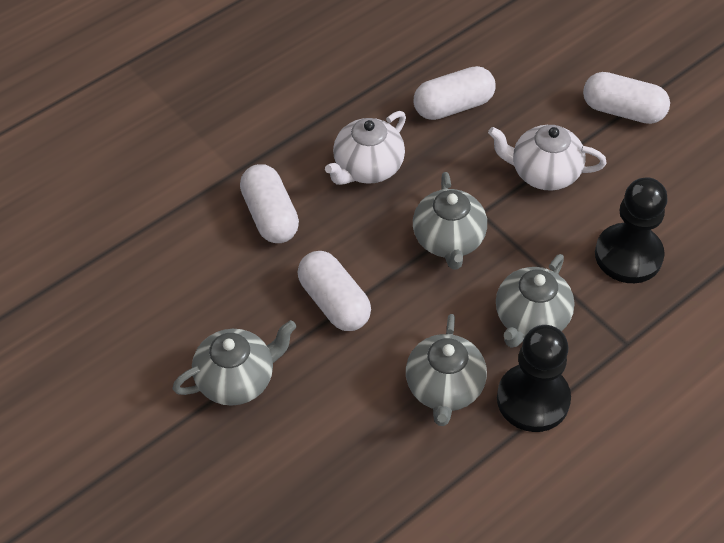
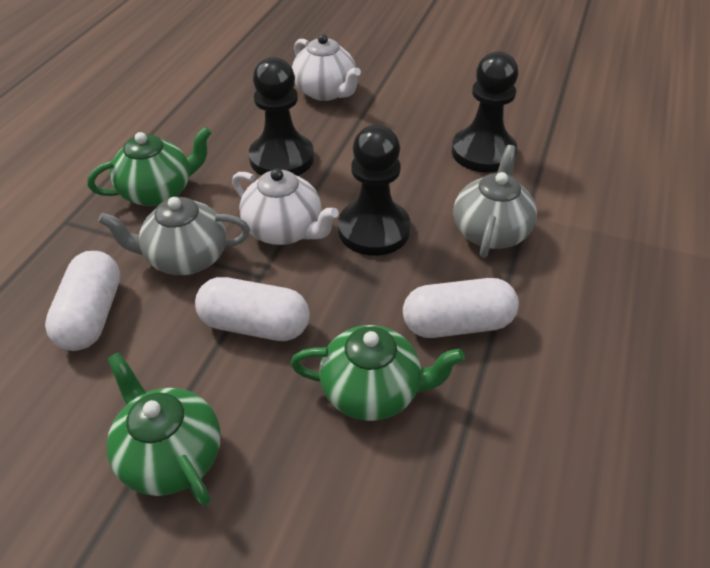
black pawn: [497,325,571,432] [595,177,668,283] = 2 -> [249,57,314,176] [338,125,411,256] [452,51,519,173] = 3
green teapot: none = 0 -> [87,127,212,206] [107,352,221,506] [290,325,465,421] = 3
grey teapot: [172,320,297,406] [406,314,487,426] [413,172,487,270] [496,254,575,348] = 4 -> [98,197,250,275] [453,145,537,258] = 2
white capsule: [240,164,299,243] [298,251,371,331] [414,66,495,120] [583,72,670,124] = 4 -> [45,251,120,351] [195,277,310,341] [403,278,519,338] = 3

